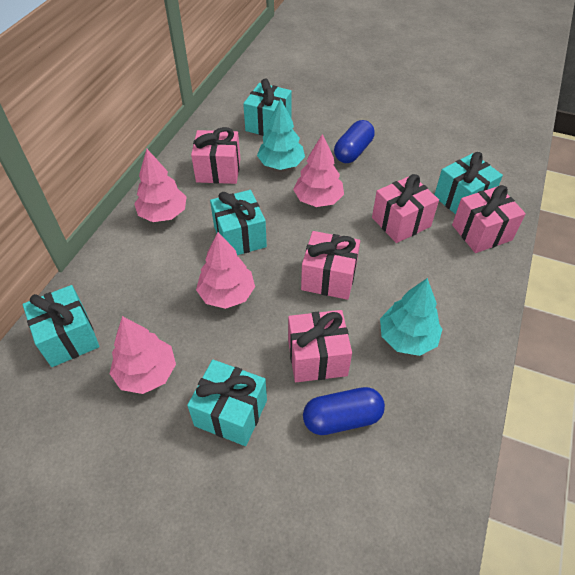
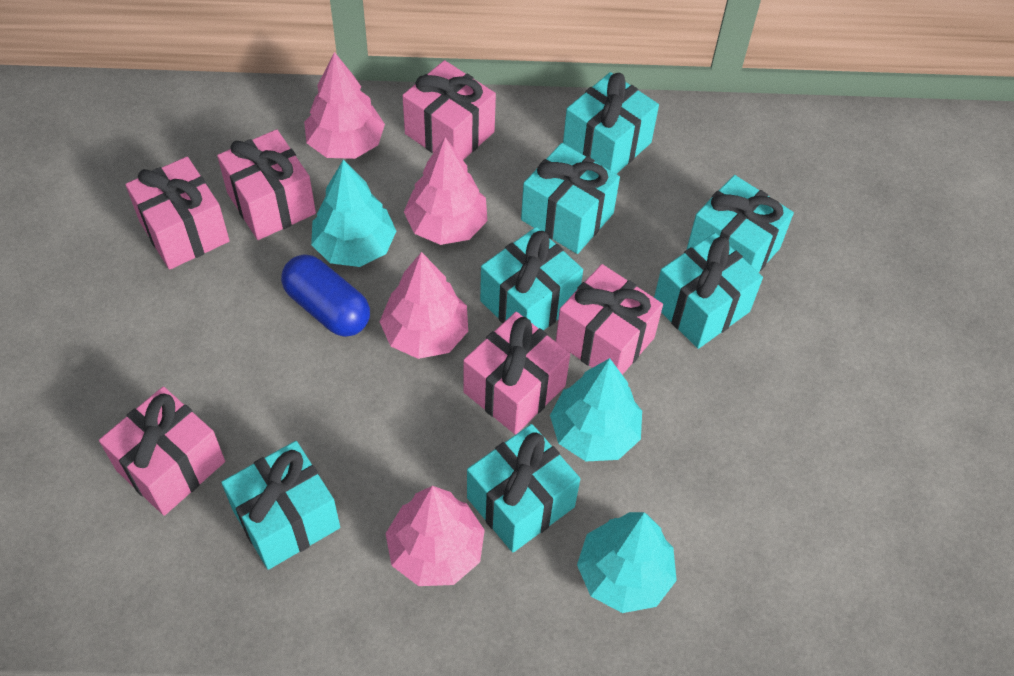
blue capsule: [303,387,385,435] [334,120,375,163] = 2 -> [281,255,370,337] = 1
pink gift: [191,127,240,184] [288,310,352,382] [301,231,360,300] [372,174,439,243] [452,185,526,253] = 5 -> [99,387,225,516] [125,157,230,270] [217,129,316,240] [402,60,496,160] [463,312,570,435] [556,264,663,375] = 6
turquoise gift: [23,285,99,367] [187,360,267,446] [210,190,267,255] [243,78,292,136] [434,152,503,214] = 5 -> [221,441,340,570] [467,424,580,553] [480,227,583,330] [521,143,620,254] [563,72,659,174] [654,233,763,349] [687,175,794,272] = 7
turquoise tree: [257,98,305,170] [380,278,442,356] = 2 -> [311,159,396,267] [550,358,642,461] [577,512,677,613] = 3

